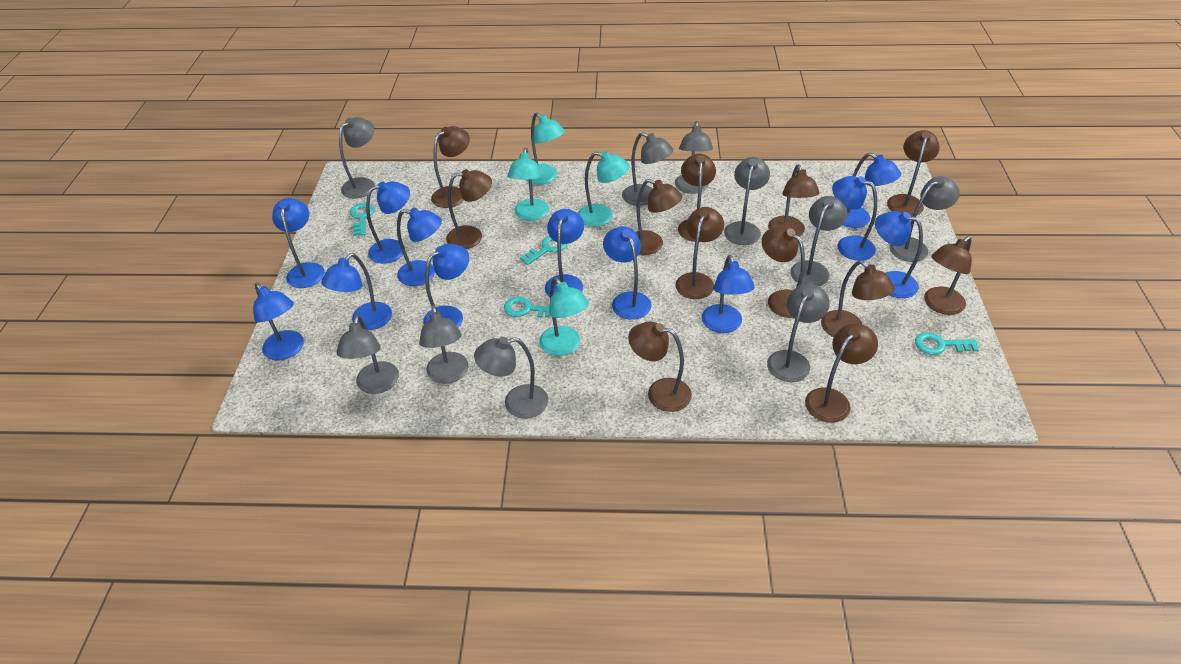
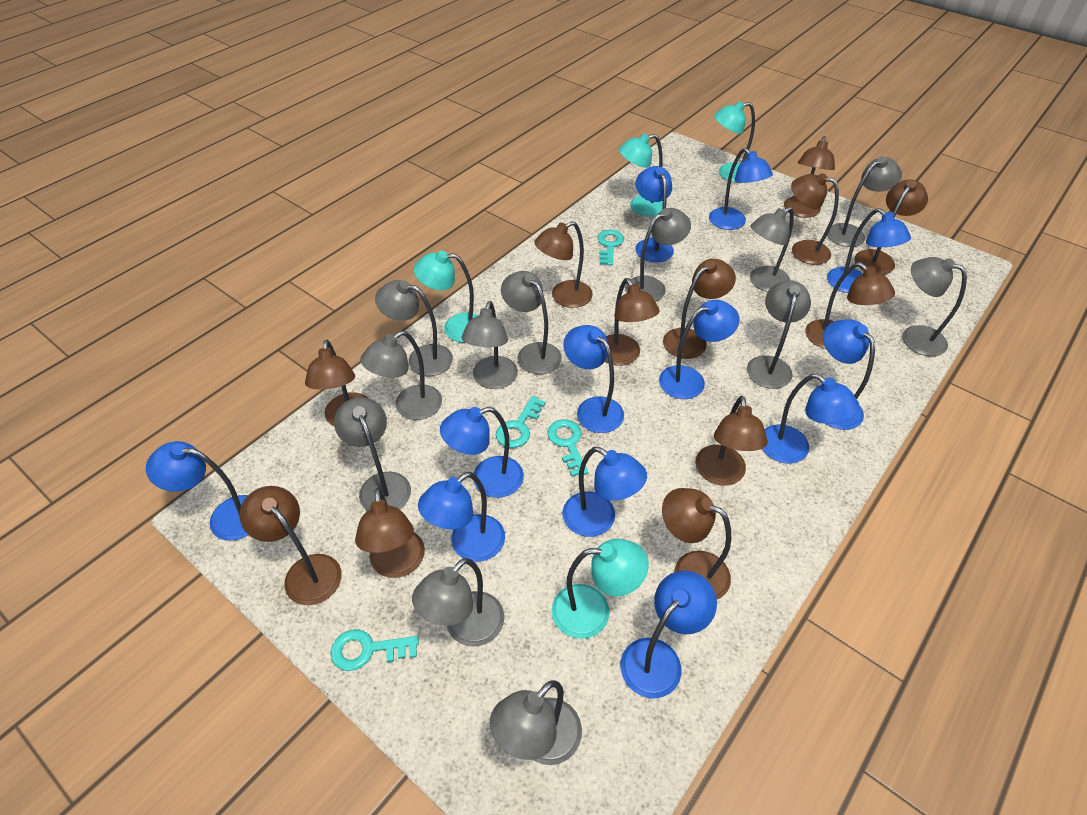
grey lamp: [336,315,399,394] [339,117,375,199] [419,305,468,384] [474,337,548,419] [622,132,673,206] [675,121,713,194] [724,157,770,245] [767,284,830,382] [790,196,847,286] [889,176,960,262] = 10 -> [334,397,411,511] [361,331,442,420] [375,280,453,376] [412,558,504,646] [461,301,518,389] [490,680,582,765] [501,271,562,374] [625,208,691,302] [747,280,811,389] [750,207,794,292] [827,156,902,247] [902,257,967,356] = 12

